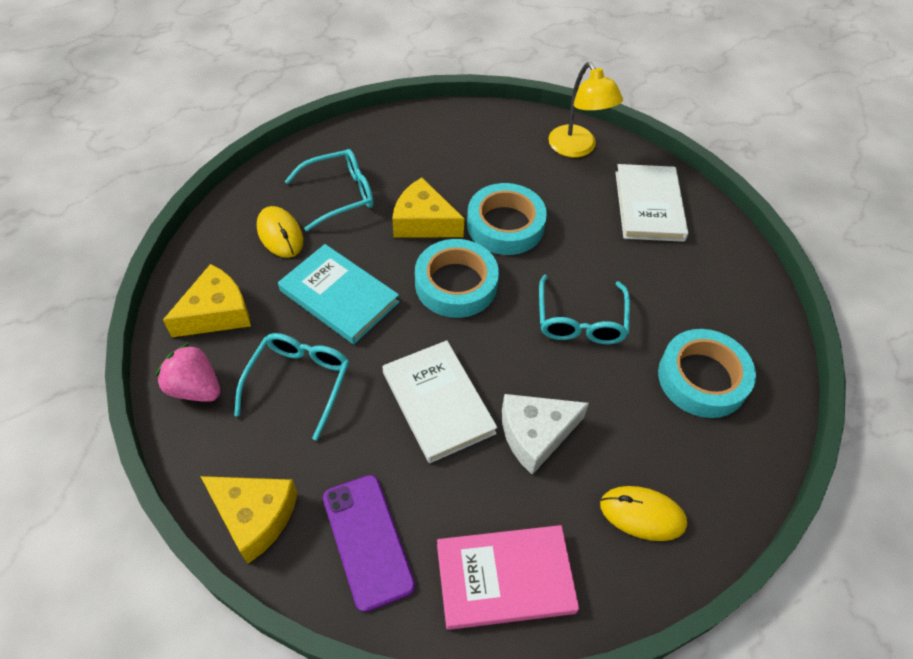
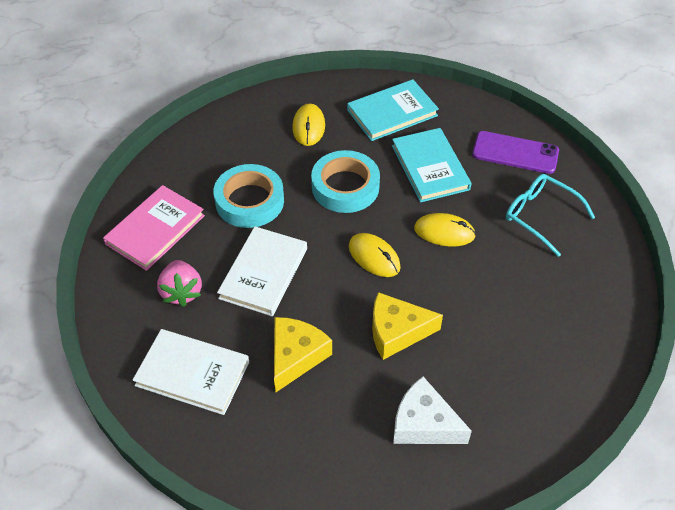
turquoise book: [278,244,399,344] = 1 -> [347,79,439,141] [392,128,472,202] = 2
turquoise glasses: [234,333,349,441] [285,149,374,231] [539,274,630,344] = 3 -> [506,174,595,257] = 1
turquoise tape: [415,239,499,318] [467,183,547,255] [658,329,756,418] = 3 -> [214,164,284,228] [311,150,380,213] = 2
yellow cheese: [163,264,251,337] [200,476,298,564] [393,178,465,238] = 3 -> [274,317,332,392] [372,292,443,360] = 2
yellow lamp: [548,62,623,157] = 1 -> none = 0
yellow mouse: [257,206,303,258] [600,486,687,541] = 2 -> [292,103,325,146] [349,233,401,277] [414,213,476,246] = 3

